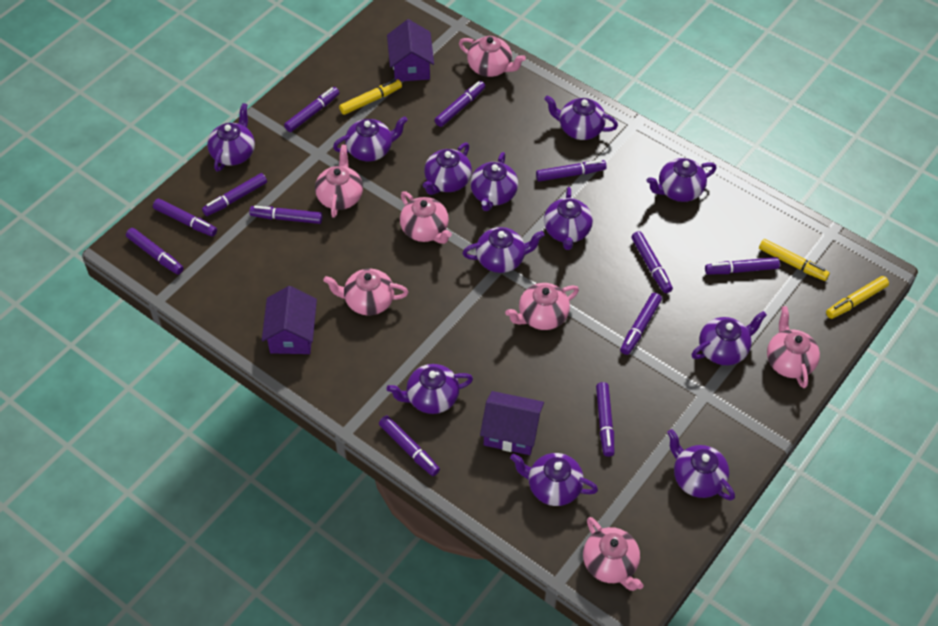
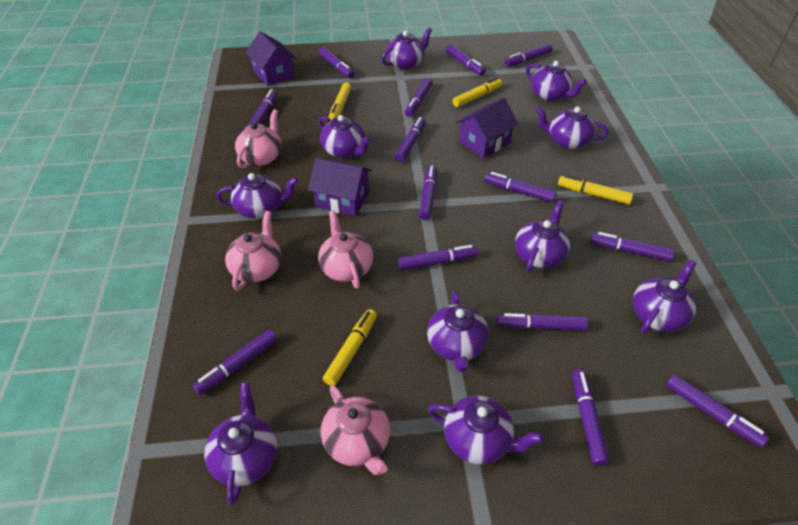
pink teapot: [315,145,363,218] [323,268,408,316] [400,191,452,244] [459,36,526,77] [505,283,579,330] [583,517,643,591] [767,306,820,388] = 7 -> [225,211,281,290] [235,109,281,168] [318,211,373,289] [321,385,390,475] = 4
purple marker: [126,228,184,275] [153,199,217,237] [202,173,267,216] [249,206,323,224] [284,87,339,132] [379,415,440,476] [435,81,485,127] [536,160,607,182] [596,382,614,457] [620,293,662,355] [632,231,673,293] [705,257,780,274] = 12 -> [192,329,278,395] [248,89,278,125] [319,47,354,78] [395,117,426,162] [398,245,478,271] [405,78,433,117] [419,165,437,220] [446,44,486,76] [484,172,556,202] [497,313,588,331] [504,44,552,67] [572,369,610,466] [590,232,675,261] [666,374,769,447] = 14
purple teapot: [207,103,255,172] [333,116,408,161] [387,364,473,414] [423,143,472,195] [463,227,544,273] [470,152,518,211] [510,453,598,506] [544,95,618,140] [544,187,593,250] [647,158,716,202] [667,429,735,501] [692,311,767,365] = 12 -> [204,382,277,505] [216,173,298,219] [319,115,371,158] [381,27,432,70] [427,291,489,372] [428,396,543,465] [515,200,570,273] [526,61,587,101] [536,106,608,149] [633,260,696,334] = 10
yellow marker: [339,79,402,115] [759,239,830,281] [826,276,889,319] = 3 -> [323,309,377,386] [328,82,352,121] [452,77,502,107] [558,175,633,204] = 4

